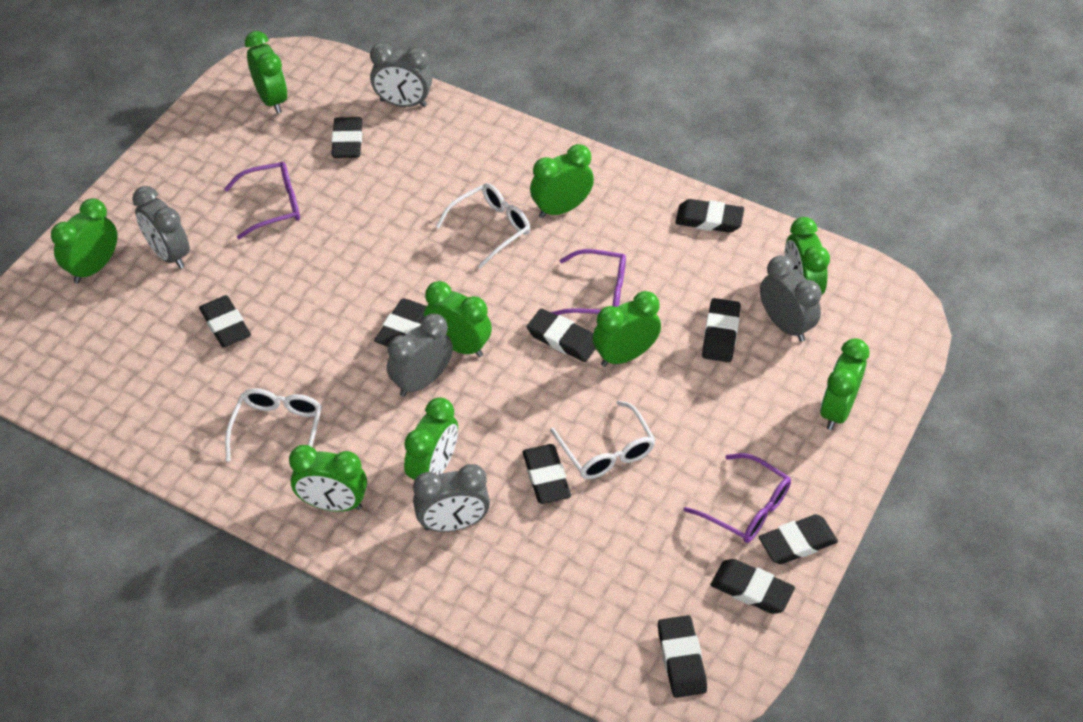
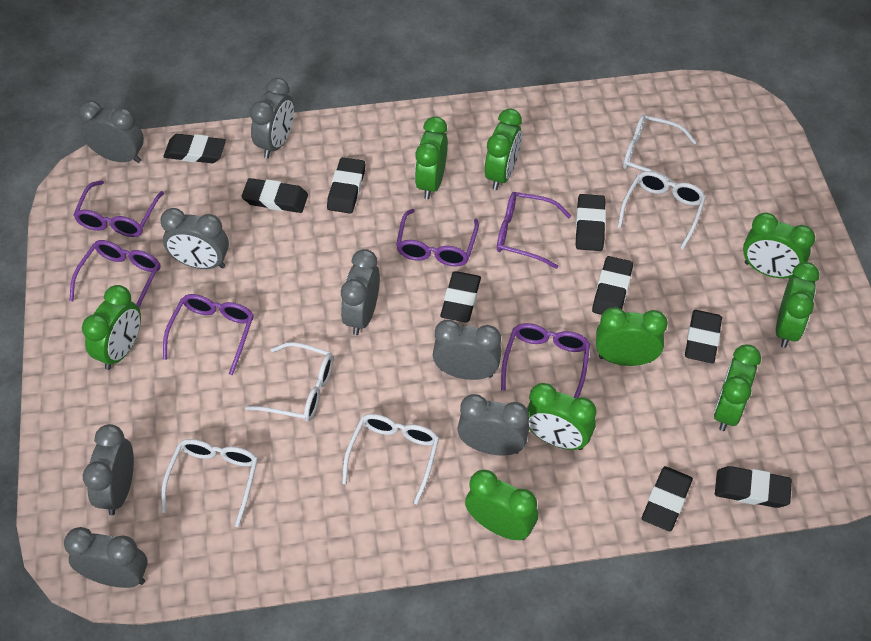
black eraser: [199,295,251,347] [332,117,362,158] [374,299,426,347] [523,444,571,504] [527,308,596,362] [658,615,707,698] [675,199,744,233] [702,298,741,362] [711,559,795,614] [759,514,838,564] = 10 -> [163,134,226,163] [242,178,308,213] [327,157,365,214] [440,271,481,322] [575,194,606,251] [592,256,633,315] [642,466,693,531] [685,310,722,363] [715,466,792,508] = 9
grey clock: [132,186,190,269] [370,43,432,107] [387,314,453,397] [413,464,490,532] [760,256,822,342] = 5 -> [64,527,148,588] [78,100,144,163] [83,424,134,515] [160,208,229,269] [250,78,294,158] [341,249,380,335] [433,320,502,380] [457,394,529,456] = 8
purple glasses: [224,162,300,239] [551,249,626,315] [683,453,791,543] = 3 -> [69,240,161,308] [73,180,164,237] [163,294,254,375] [396,209,479,267] [497,192,571,269] [501,323,590,398] = 6
white glasses: [225,388,322,461] [436,183,530,269] [550,401,656,479] = 3 -> [161,439,258,527] [245,342,333,422] [342,414,439,504] [618,171,706,250] [623,114,697,184] = 5

